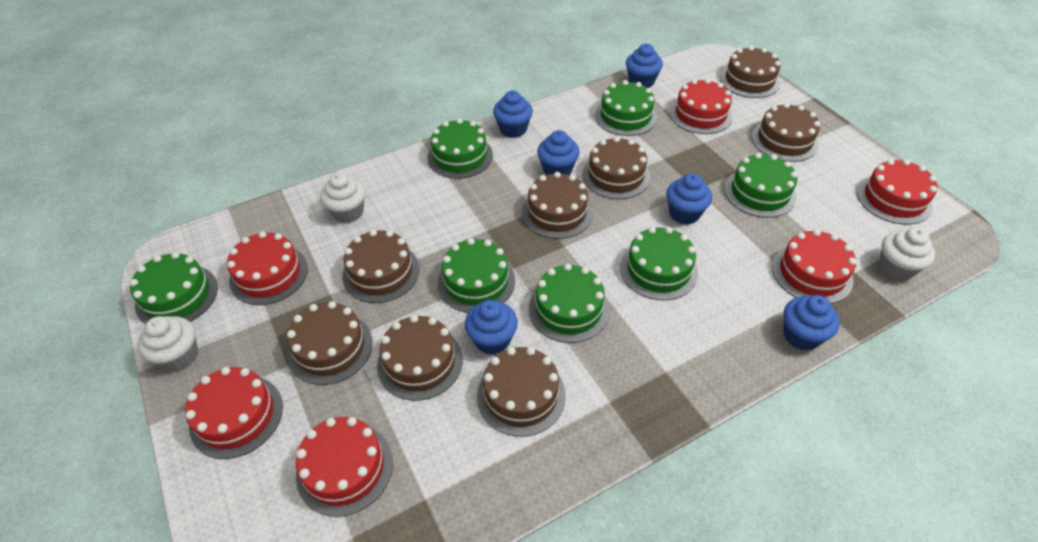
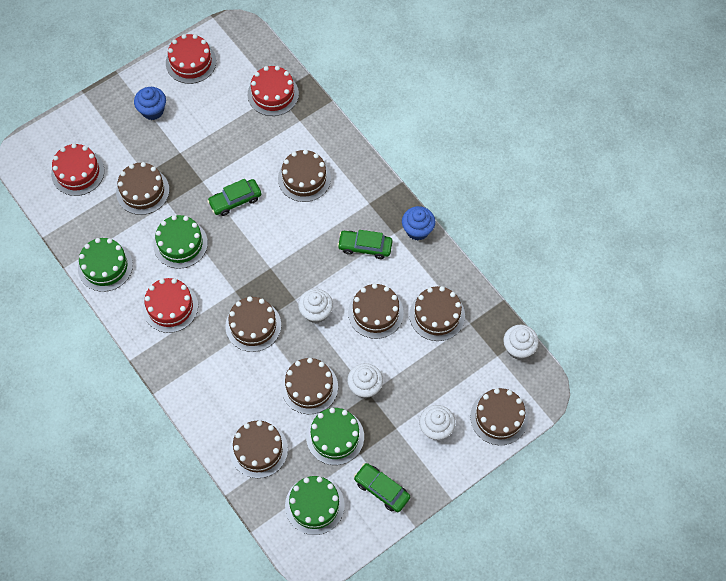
blue cupcake: [465,300,518,355] [493,90,533,138] [537,130,580,175] [626,44,663,88] [666,173,712,225] [783,295,840,351] = 6 -> [134,87,166,120] [402,206,435,241] = 2
green cake: [129,252,218,324] [427,118,493,179] [438,238,515,313] [529,264,609,343] [595,80,657,136] [620,227,698,300] [725,153,797,218] = 7 -> [78,238,133,292] [153,215,208,269] [285,476,345,535] [306,408,364,465] = 4
green car: none = 0 -> [207,179,261,216] [337,230,393,259] [354,463,410,512] = 3
red cake: [185,367,283,459] [227,231,308,305] [296,417,393,517] [670,79,733,134] [772,229,856,304] [857,159,937,225] = 6 -> [51,143,105,196] [143,278,198,333] [166,34,216,84] [248,66,299,116] = 4
white cupcake: [138,316,198,371] [320,173,365,223] [879,227,935,281] = 3 -> [298,289,333,324] [347,363,383,398] [419,405,455,440] [503,325,539,359] = 4

